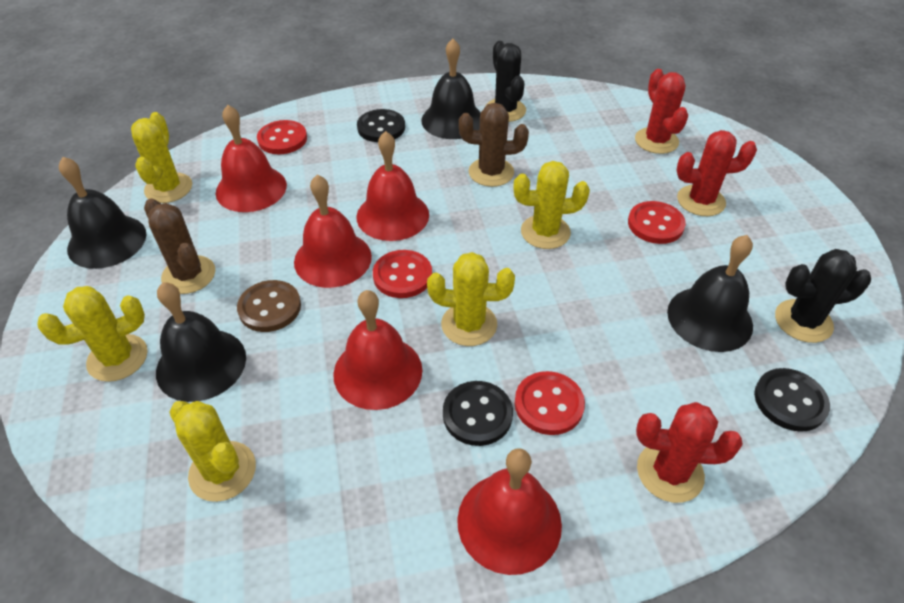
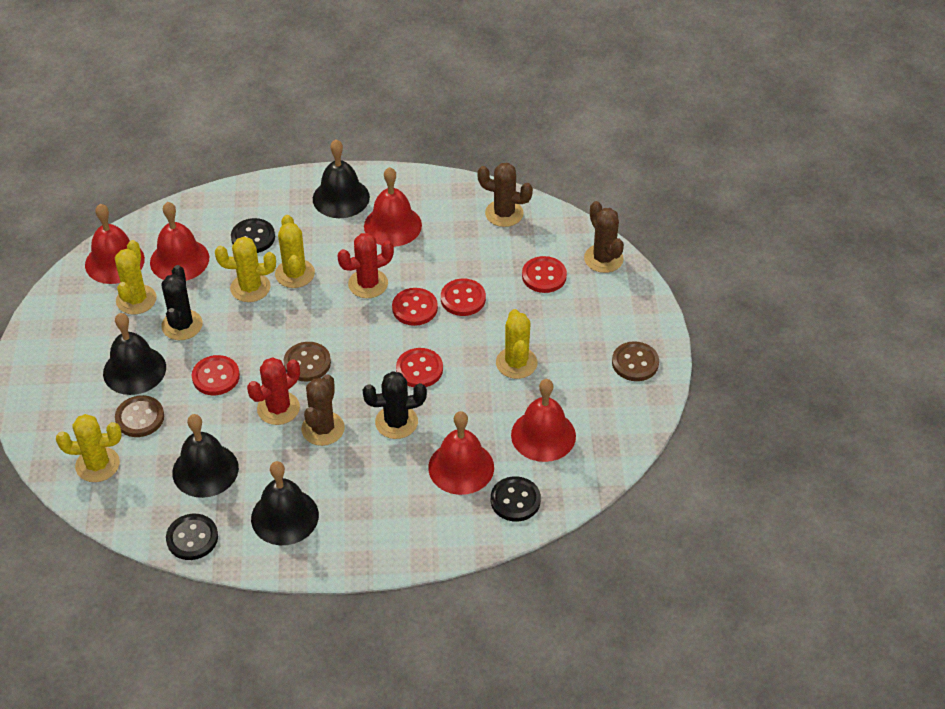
brown button: [237,280,301,332] = 1 -> [115,395,164,437] [283,342,331,381] [612,341,659,381] = 3
brown cactus: [144,198,215,294] [459,103,529,187] = 2 -> [301,374,345,446] [477,163,533,227] [584,201,624,273] = 3
red button: [257,120,307,154] [373,250,432,298] [515,371,585,435] [628,201,686,244] = 4 -> [192,355,240,395] [392,288,438,326] [396,348,443,387] [441,279,486,316] [522,256,567,293] = 5
red cactus: [635,69,688,154] [636,402,743,503] [677,130,757,216] = 3 -> [247,357,300,425] [337,233,394,298] = 2

